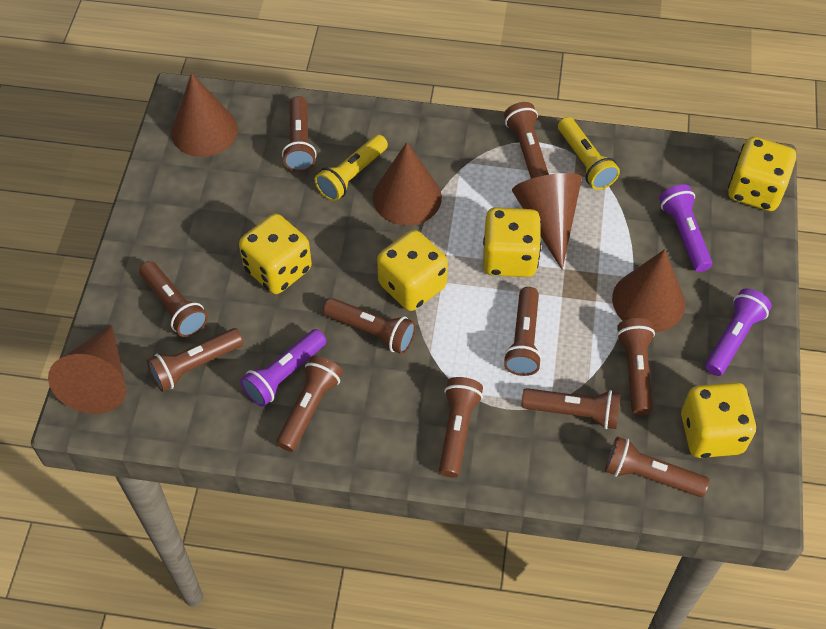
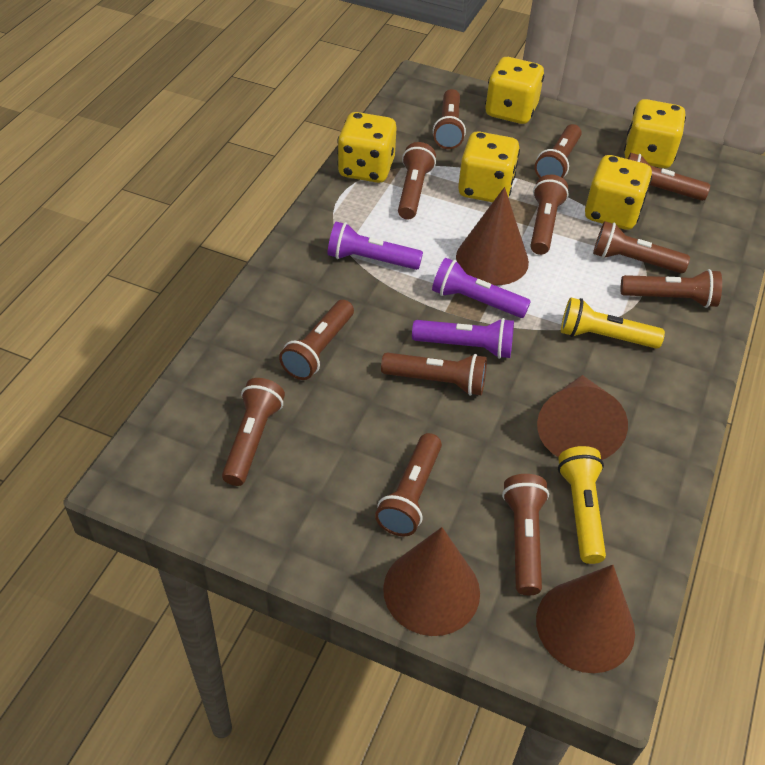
brown cone: [48,325,126,414] [171,73,238,157] [373,142,442,226] [512,173,582,270] [612,249,685,332] = 5 -> [383,527,480,636] [456,187,529,285] [536,565,635,673] [537,375,628,460] = 4
brown flashlight: [139,261,208,337] [147,328,243,392] [276,356,343,452] [282,96,317,172] [323,298,416,354] [439,377,483,478] [503,287,542,376] [504,102,549,179] [521,388,621,429] [605,437,709,497] [617,318,655,415] = 11 -> [222,378,285,486] [279,300,354,380] [375,433,442,536] [381,353,487,396] [398,142,436,220] [433,89,466,149] [502,474,549,596] [530,175,569,255] [534,124,582,178] [593,221,690,273] [620,269,722,308] [628,153,710,201] = 12

